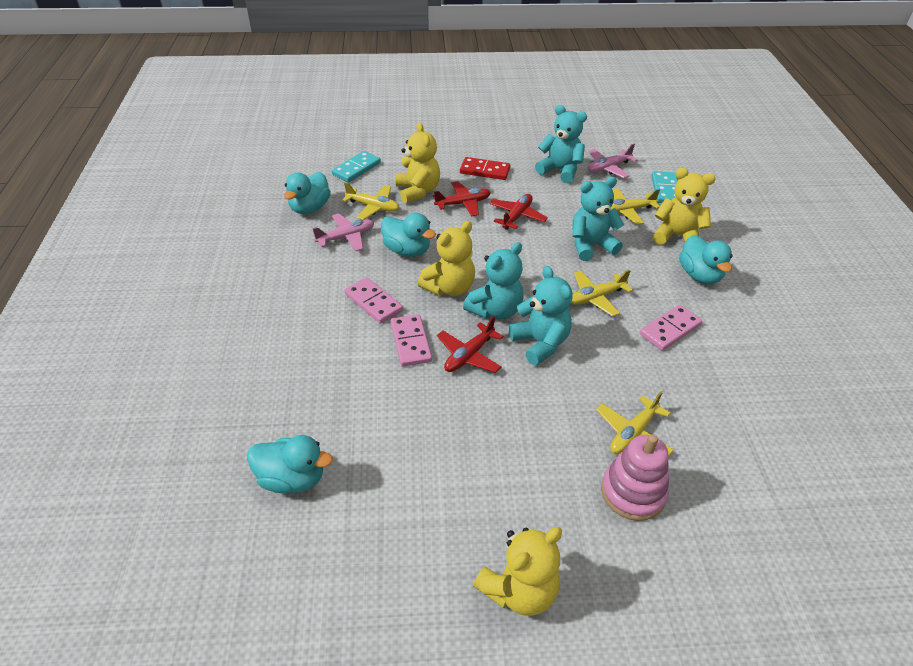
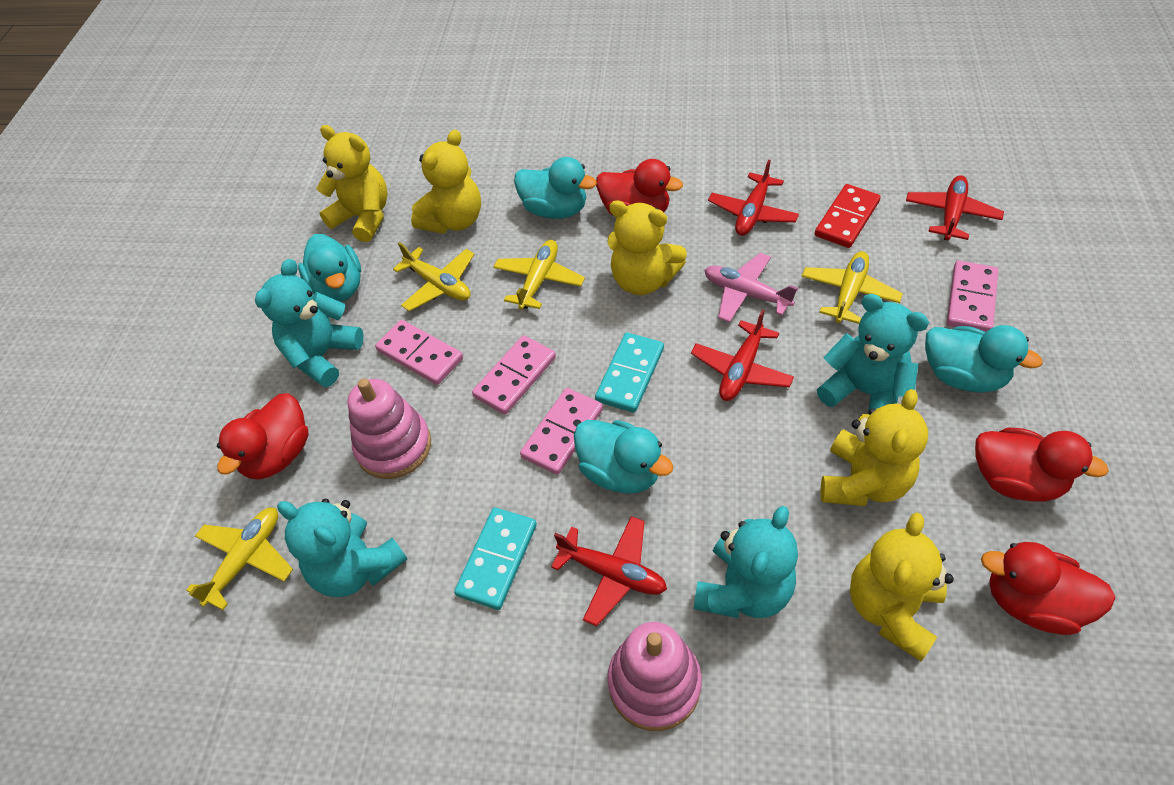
pink domino: [345,277,403,324] [391,314,432,367] [640,305,702,351] = 3 -> [375,320,463,385] [472,335,556,415] [520,388,603,475] [947,260,998,332] = 4
pink plane: [312,213,374,251] [588,144,638,178] = 2 -> [705,253,798,323] = 1
pink stacking toy: [601,434,669,521] = 1 -> [347,379,431,479] [607,622,702,731] = 2
red duck: none = 0 -> [217,393,309,480] [596,159,683,216] [975,428,1109,502] [981,542,1115,635] = 4
red plane: [433,181,491,217] [437,316,503,373] [489,194,548,230] = 3 -> [551,516,667,626] [691,309,794,401] [708,160,799,236] [906,175,1004,241] = 4
yellow teddy bear: [396,123,440,203] [417,221,475,296] [473,527,562,616] [653,168,716,245] = 4 -> [316,125,388,242] [411,130,481,234] [608,200,687,295] [820,389,928,506] [850,512,954,661] = 5

